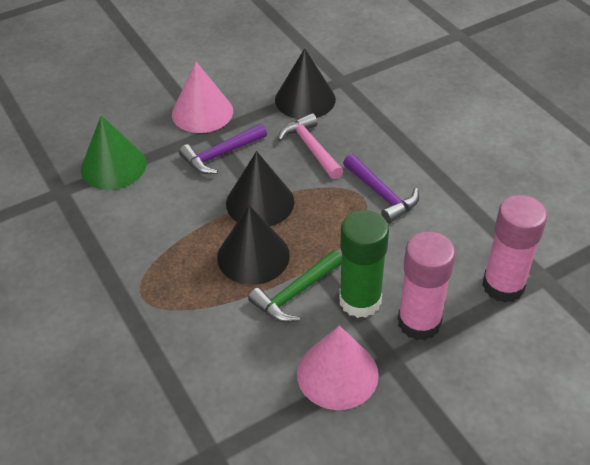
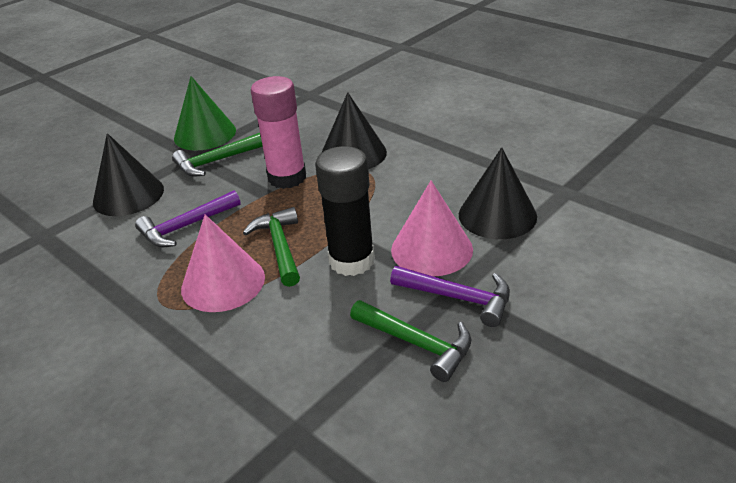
black glue stick: none = 0 -> [315,146,375,276] = 1
green glue stick: [339,210,389,318] = 1 -> none = 0
green hammer: [248,250,342,323] = 1 -> [172,133,263,177] [243,207,300,287] [350,300,471,382] = 3
pink glue stick: [398,232,455,340] [482,195,547,303] = 2 -> [251,76,306,189] = 1
pink hammer: [278,113,343,179] = 1 -> none = 0

